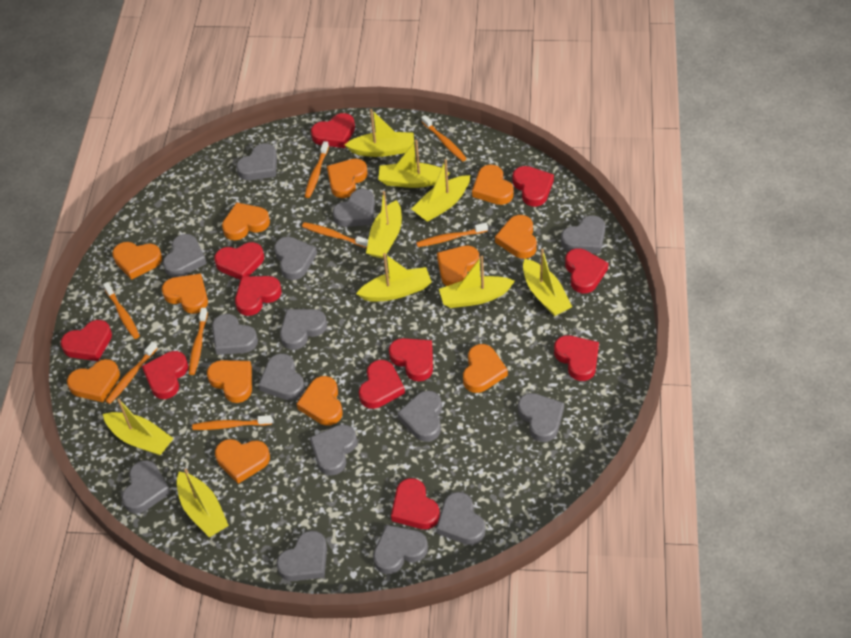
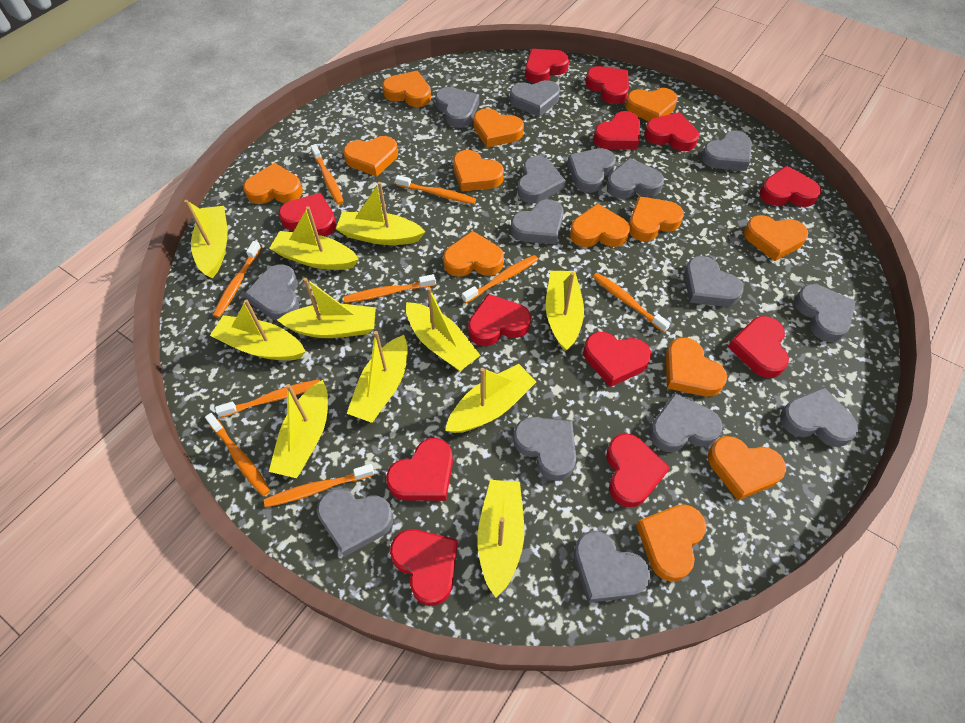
orange heart: [67,359,120,402] [112,242,162,280] [162,274,208,314] [207,360,252,403] [215,439,270,484] [222,203,270,240] [297,376,343,426] [327,159,368,198] [437,246,479,286] [463,344,508,393] [472,165,514,205] [495,215,537,259] = 12 -> [243,163,303,204] [343,136,398,177] [382,71,431,107] [443,231,504,277] [453,150,504,192] [473,108,524,148] [570,203,630,247] [625,88,678,121] [629,196,684,241] [636,504,706,582] [666,338,727,397] [708,436,786,500] [744,215,808,261] = 13
orange toothbrush: [103,282,140,339] [105,342,158,404] [189,308,208,375] [192,415,272,430] [302,222,368,248] [305,141,329,198] [416,223,488,247] [421,115,467,161] = 8 -> [205,413,270,496] [213,241,261,318] [215,379,320,418] [264,464,374,507] [310,144,344,205] [344,274,436,303] [395,175,476,204] [462,255,538,303] [593,273,670,333] = 9
red heart: [60,320,112,361] [142,351,188,399] [214,242,264,280] [235,276,282,316] [311,113,355,148] [359,360,405,409] [389,338,433,381] [391,478,440,529] [513,166,554,207] [554,335,599,381] [565,248,608,293] = 11 -> [279,193,336,237] [386,438,453,501] [390,529,458,606] [468,294,531,346] [525,49,569,83] [583,332,651,387] [585,66,629,104] [593,111,640,150] [606,433,670,508] [644,112,699,151] [728,316,789,378] [760,165,821,207] = 12
yellow boat: [103,398,174,456] [177,469,229,537] [344,109,414,157] [356,253,432,302] [366,191,402,259] [378,140,450,188] [412,159,470,222] [439,256,515,308] [523,249,572,316] = 9 -> [184,200,228,278] [210,299,306,360] [269,206,359,270] [269,380,328,478] [277,278,376,338] [336,182,426,245] [347,331,408,423] [406,287,480,371] [445,364,536,433] [477,480,524,598] [546,271,584,351] = 11

